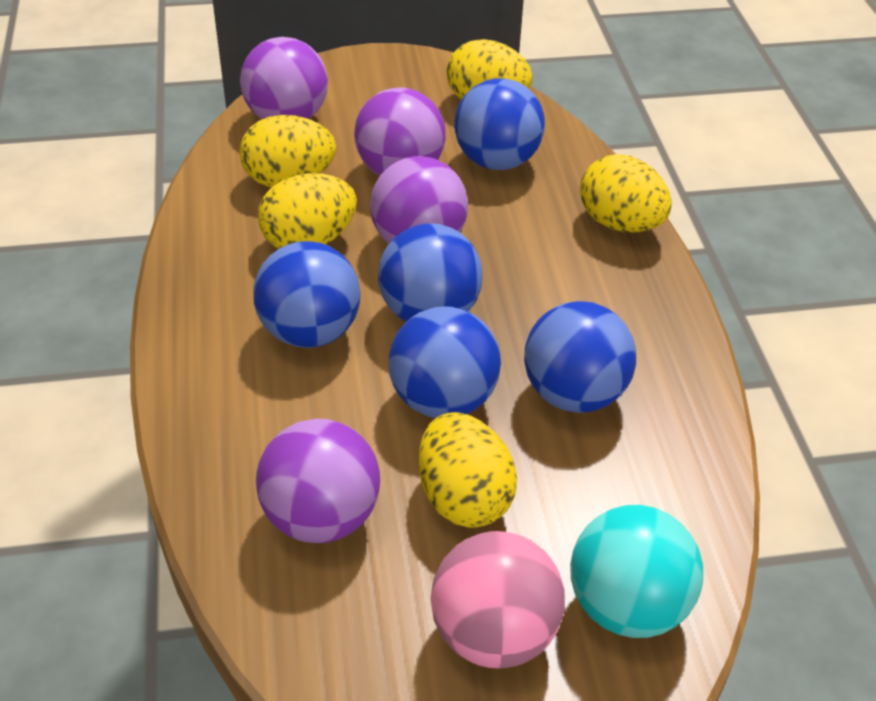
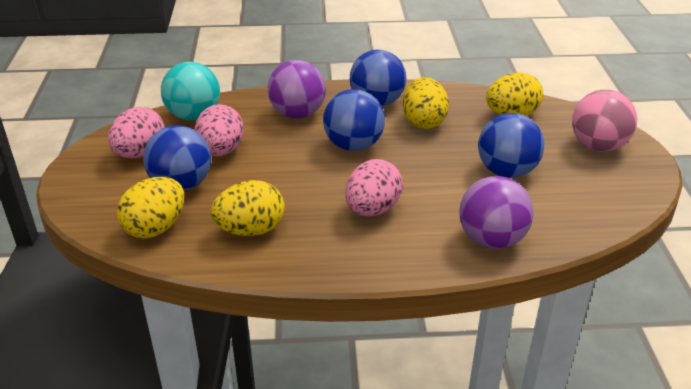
blue ball: [253,241,361,348] [378,223,483,322] [389,306,501,418] [454,78,545,170] [524,301,636,413] = 5 -> [143,125,211,191] [323,89,385,151] [350,49,406,106] [478,113,544,178] = 4
pink egg: none = 0 -> [108,107,165,158] [194,104,244,156] [345,159,403,216] = 3
purple ball: [240,37,328,119] [256,419,380,543] [354,87,446,176] [370,156,468,244] = 4 -> [268,60,326,118] [459,176,533,249] = 2
yellow egg: [240,115,336,187] [258,173,357,249] [419,412,517,528] [447,39,533,100] [580,154,672,233] = 5 -> [117,177,184,239] [211,180,285,236] [403,77,449,129] [486,72,543,116] = 4

